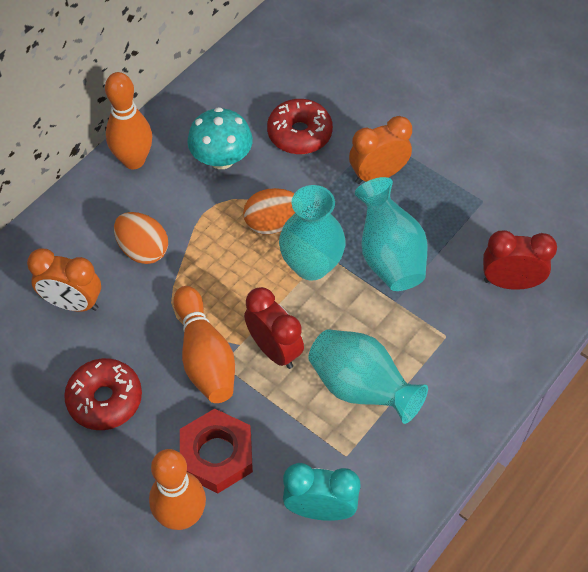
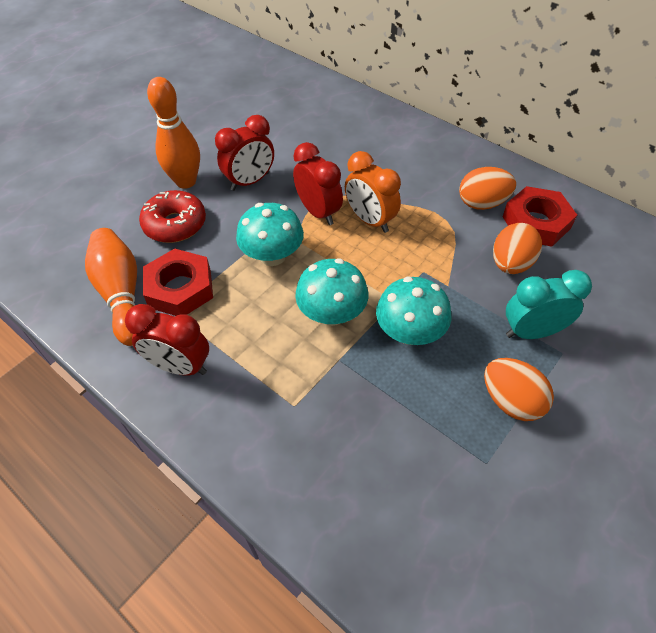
orange bowling pin: [105,72,152,169] [149,449,206,530] [173,286,235,403] = 3 -> [85,228,137,346] [147,77,200,189] = 2
orange clock: [27,248,101,312] [349,116,412,184] = 2 -> [345,151,401,233] = 1
orange egg: [114,212,168,264] [243,188,295,235] = 2 -> [459,167,516,210] [484,358,554,421] [493,223,542,274] = 3
red clock: [244,287,304,369] [483,230,557,290] = 2 -> [125,304,209,376] [215,115,274,191] [293,142,343,225] = 3
red donut: [64,358,142,430] [267,99,333,154] = 2 -> [139,190,206,243] = 1
red nut: [180,409,253,493] = 1 -> [143,249,213,316] [503,186,577,247] = 2
turquoise mushroom: [187,107,253,169] = 1 -> [236,203,304,266] [295,258,368,326] [376,276,451,345] = 3
turquoise vase: [279,185,346,281] [308,329,428,424] [355,177,427,291] = 3 -> none = 0

